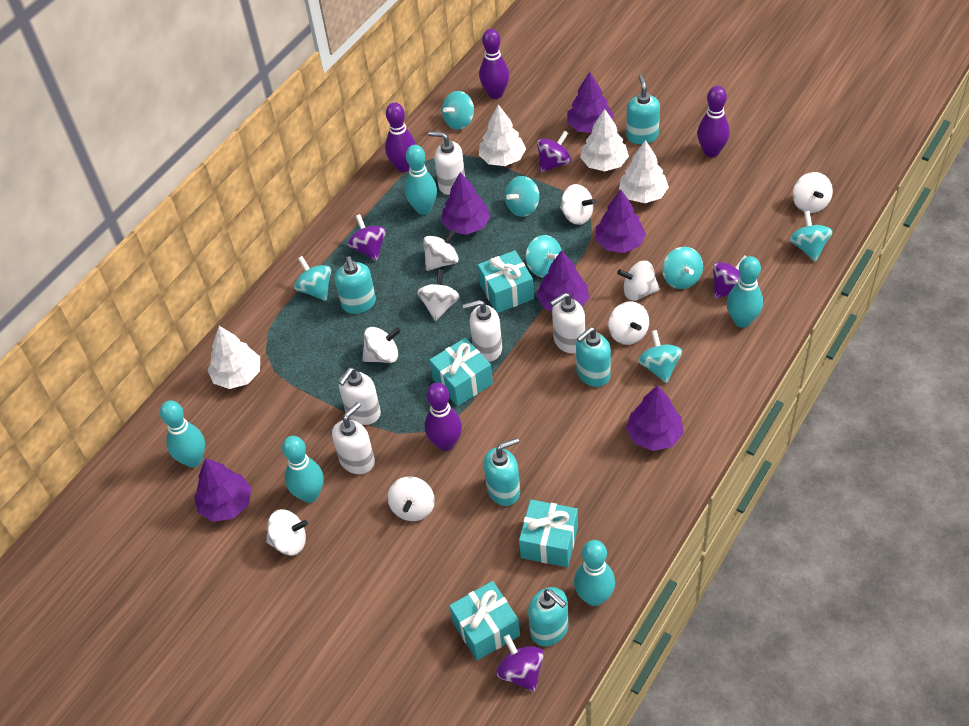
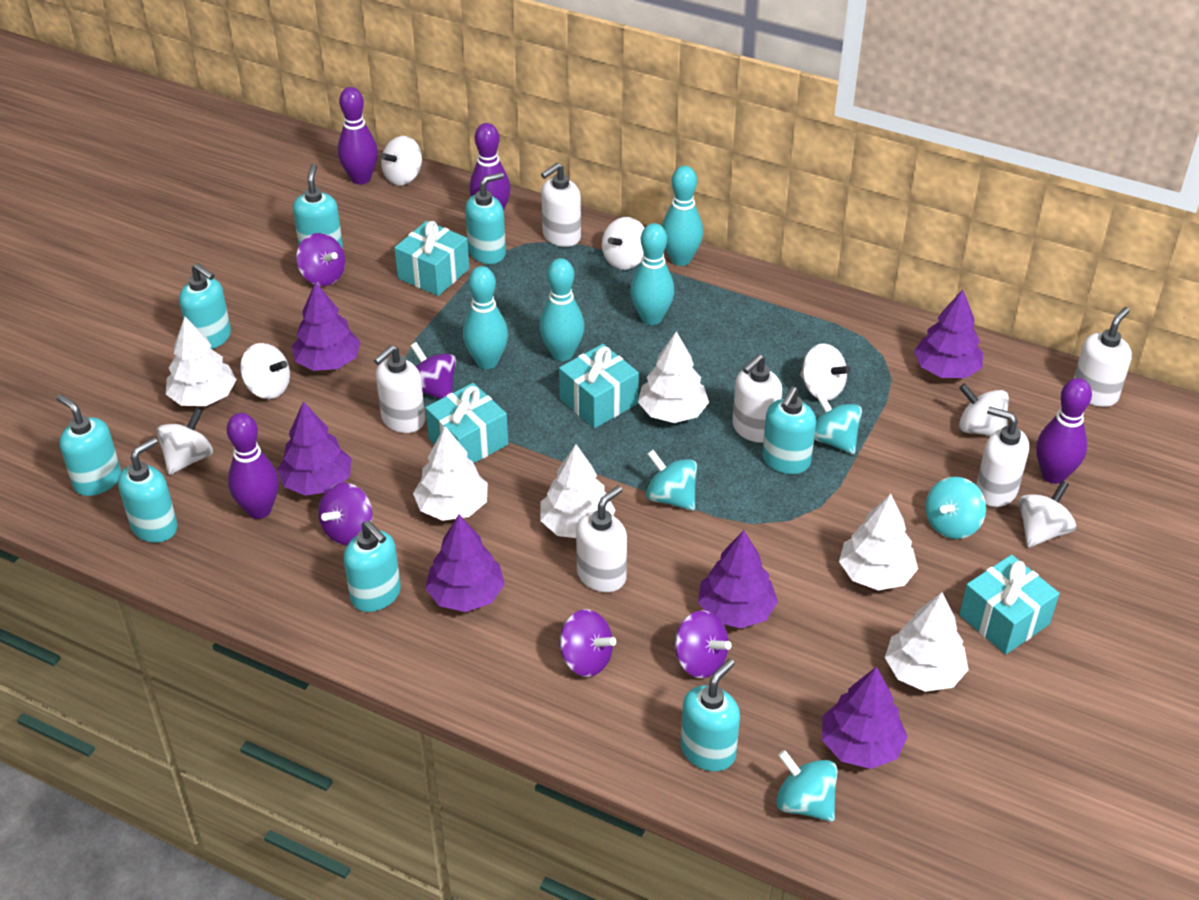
purple spinning top: [348,214,386,261] [496,634,544,692] [537,130,571,172] [713,255,747,298] = 4 -> [296,233,345,286] [318,483,373,545] [411,342,456,399] [558,609,616,677] [674,610,732,678] = 5
turquoise bowling pin: [160,401,205,468] [282,436,323,503] [405,145,437,215] [574,540,615,606] [727,256,763,328] = 5 -> [463,266,508,369] [539,258,584,361] [630,223,674,325] [662,166,703,266] = 4
turquoise soap dispenser: [335,256,376,314] [484,438,520,506] [528,587,569,646] [576,327,611,387] [626,75,660,144] = 5 -> [56,394,121,496] [118,437,178,543] [179,263,231,349] [293,164,343,247] [344,521,401,612] [465,172,506,264] [681,659,740,771] [762,387,816,474] = 8
turquoise spinning top: [294,256,331,301] [442,91,474,130] [505,176,539,217] [526,235,562,277] [638,330,682,383] [662,247,703,289] [790,211,833,262] = 7 -> [646,450,697,511] [776,750,837,822] [814,391,862,454] [925,477,986,539] = 4
white soap dispenser: [332,402,375,474] [339,367,381,425] [429,131,465,195] [463,300,502,362] [550,293,585,353] = 5 -> [374,345,425,433] [541,163,581,247] [576,486,627,592] [732,354,782,443] [976,407,1029,507] [1074,307,1132,407] = 6
white spinning top: [266,509,308,555] [362,327,401,363] [387,476,435,521] [417,270,460,321] [423,229,459,271] [560,184,596,225] [608,301,649,345] [617,260,660,301] [793,172,833,213] = 9 -> [156,408,213,475] [240,343,290,399] [381,136,422,185] [602,217,644,270] [800,343,851,401] [959,383,1009,436] [1019,481,1076,548] = 7
white tree: [208,326,260,389] [479,105,526,166] [580,109,629,171] [619,140,669,203] = 4 -> [166,317,237,406] [413,426,488,521] [540,444,616,538] [638,331,709,423] [839,493,918,591] [885,592,969,692] = 6

